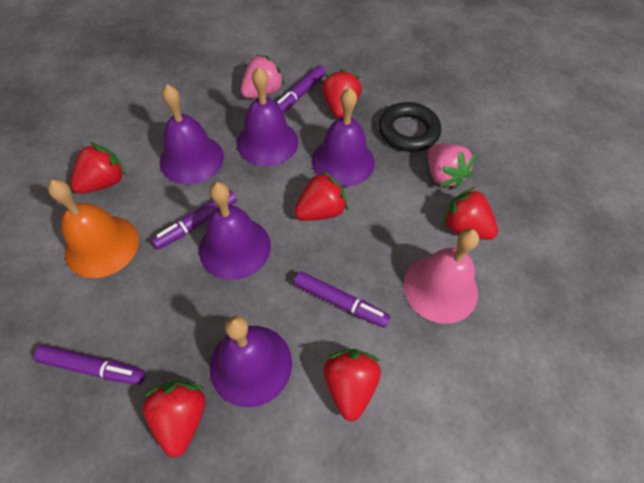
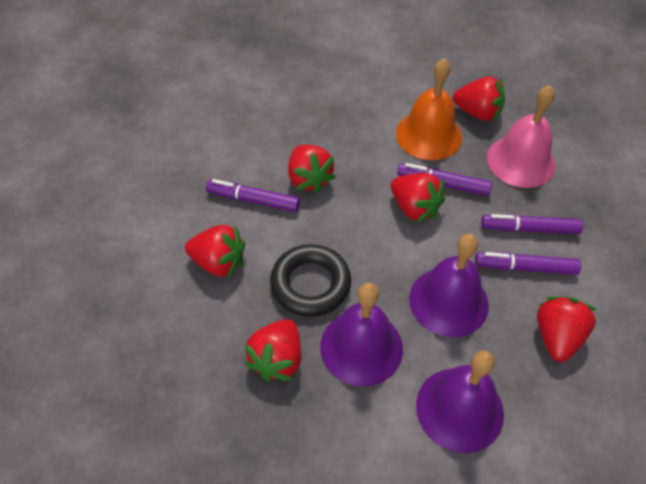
pink strawberry: [241,54,285,98] [428,144,476,189] = 2 -> none = 0
purple bell: [160,84,224,184] [199,182,271,280] [210,316,292,407] [237,67,298,166] [312,88,375,187] = 5 -> [320,283,403,386] [409,234,489,337] [416,351,504,453] = 3

